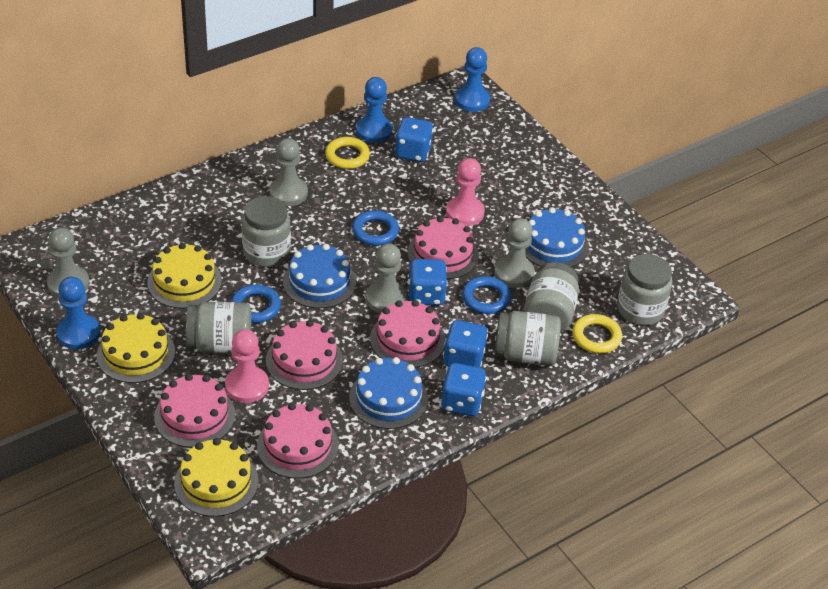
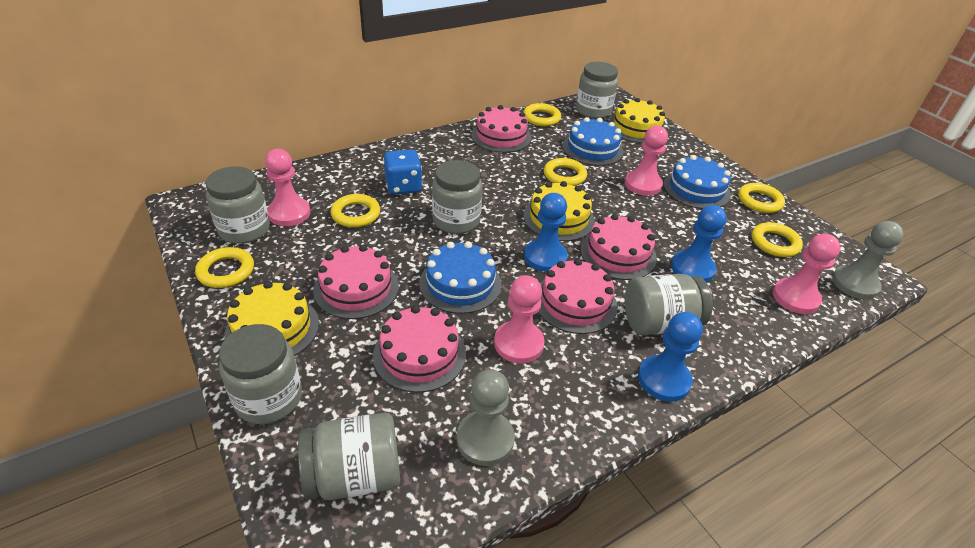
blue dice: [395,117,433,162] [408,259,447,306] [441,363,486,416] [443,320,488,368] = 4 -> [383,149,422,195] = 1
blue ring: [231,285,281,323] [352,211,399,246] [462,276,511,314] = 3 -> none = 0
grey jar: [186,302,251,354] [242,196,291,267] [495,311,561,366] [523,262,579,332] [617,254,672,325] = 5 -> [205,166,270,244] [219,324,302,424] [298,413,400,500] [432,160,483,234] [576,62,618,119] [625,274,713,335] = 6
grey pawn: [47,227,90,298] [269,138,308,206] [366,243,407,313] [494,218,535,288] = 4 -> [456,369,515,466] [832,221,904,299] = 2
pink pawn: [225,329,269,403] [446,158,485,226] = 2 -> [265,149,311,226] [494,275,545,363] [625,125,668,196] [773,234,841,314] = 4
yellow ring: [325,137,370,169] [572,314,622,353] = 2 -> [195,247,254,288] [331,194,380,228] [523,103,561,126] [544,158,587,186] [738,183,785,213] [752,222,803,257] = 6

